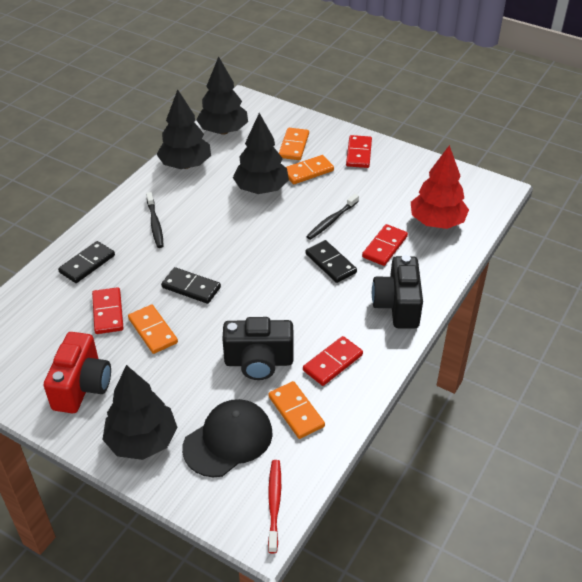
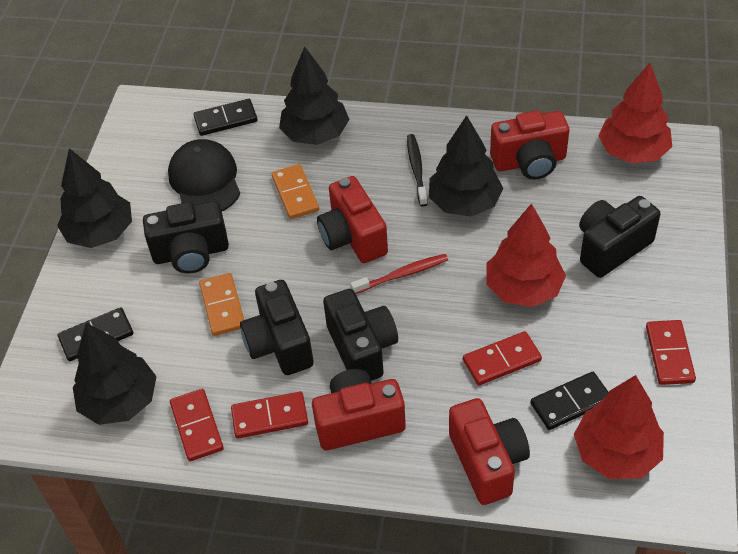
black camera: [222,317,294,380] [372,255,423,329] = 2 -> [143,201,229,274] [240,280,314,375] [323,289,398,381] [579,196,660,278] = 4
black toothbrush: [146,192,164,248] [306,194,359,240] = 2 -> [407,134,428,206] = 1
orange domino: [128,305,178,354] [269,381,325,439] [279,128,309,160] [286,155,334,184] = 4 -> [199,273,244,336] [272,164,319,219] = 2
red camera: [44,332,111,413] = 1 -> [312,369,406,450] [317,176,388,263] [449,398,530,505] [490,111,569,180] = 4
red tree: [411,145,469,229] = 1 -> [486,203,566,307] [574,375,664,479] [598,63,672,163] = 3

